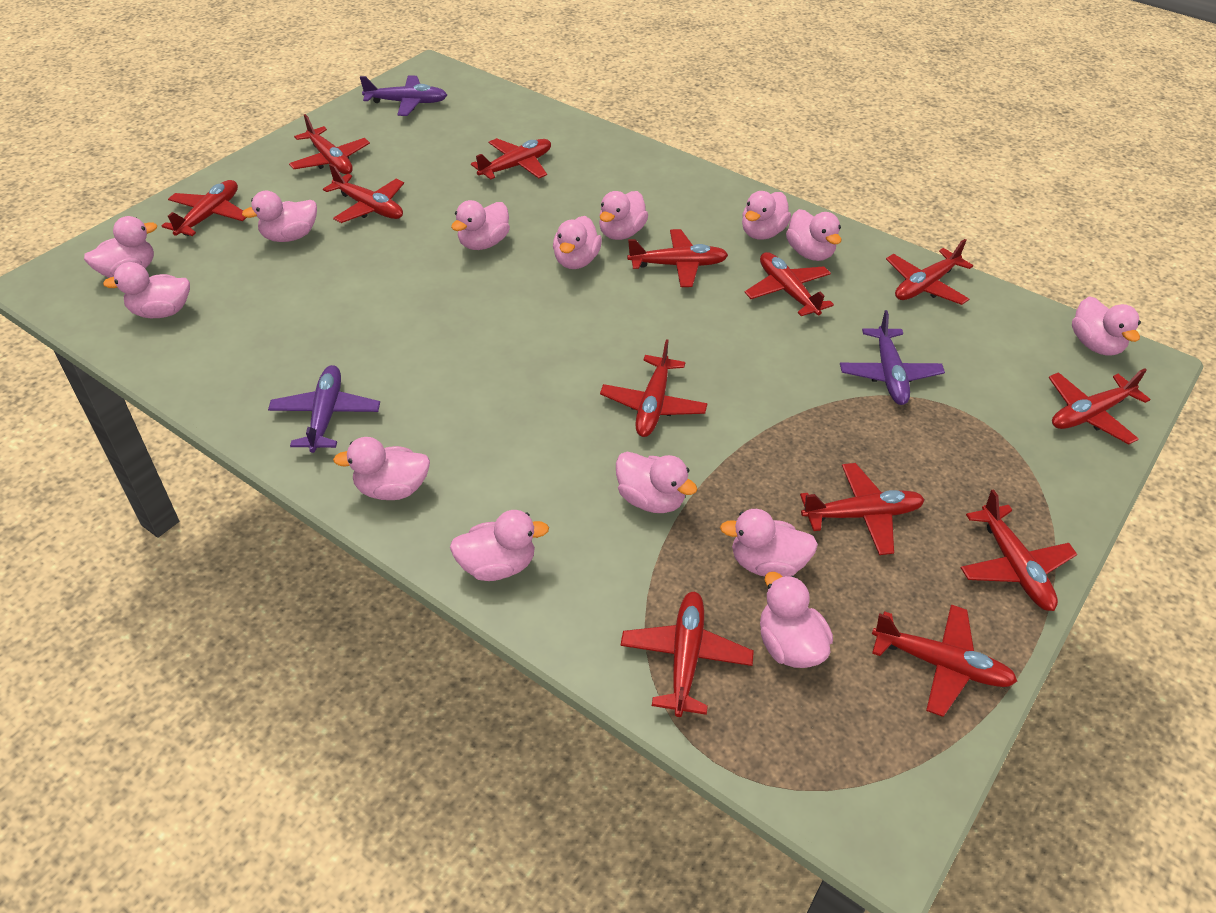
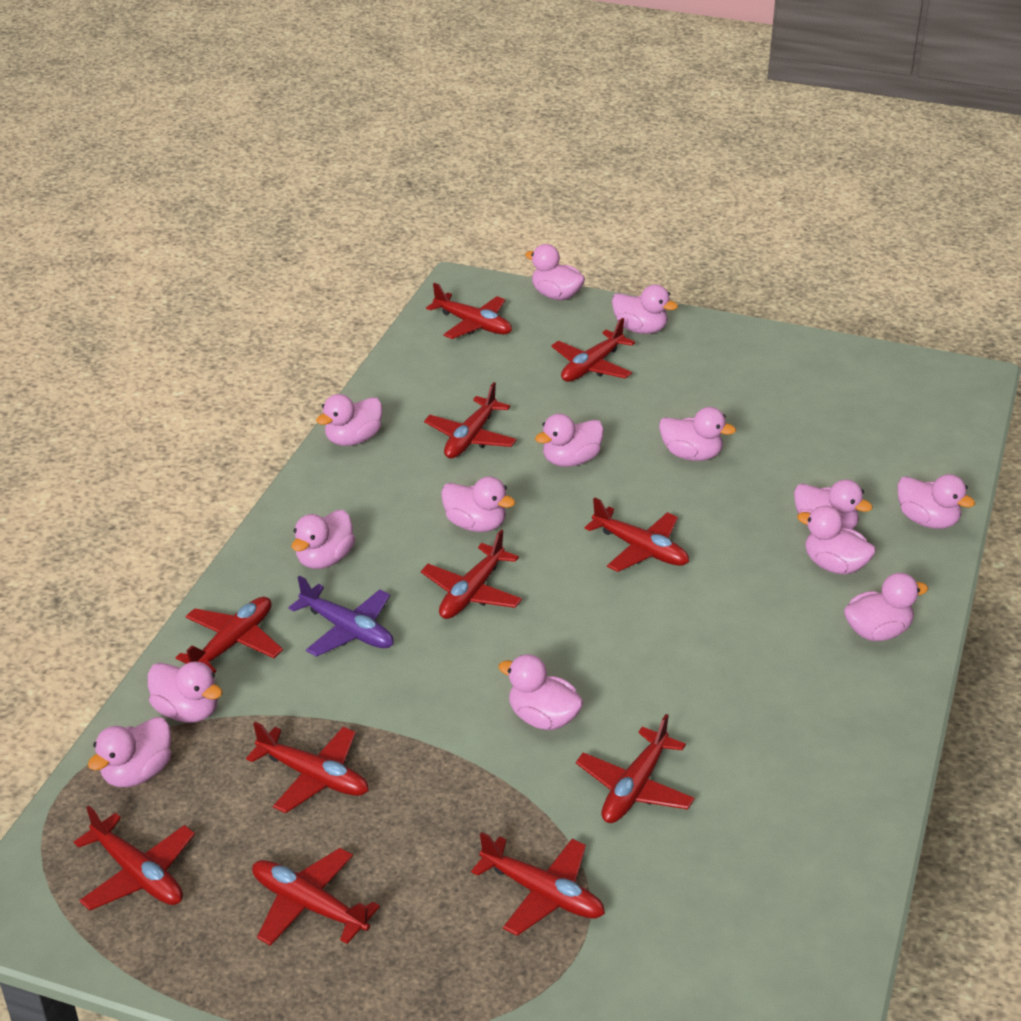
purple plane: [268,365,380,453] [360,75,447,116] [840,310,945,405] = 3 -> [289,576,394,657] = 1
red plane: [162,180,247,236] [289,114,370,174] [323,164,404,223] [471,138,551,179] [600,339,708,437] [620,592,754,717] [627,229,728,287] [744,252,834,316] [800,463,925,555] [872,604,1017,717] [886,239,973,305] [961,489,1077,611] [1048,368,1151,445] = 13 -> [74,806,195,911] [176,597,283,673] [246,722,369,813] [252,848,380,946] [421,530,522,619] [424,382,517,459] [426,283,512,339] [471,832,605,936] [551,318,635,382] [576,714,695,823] [584,498,689,572] = 11

